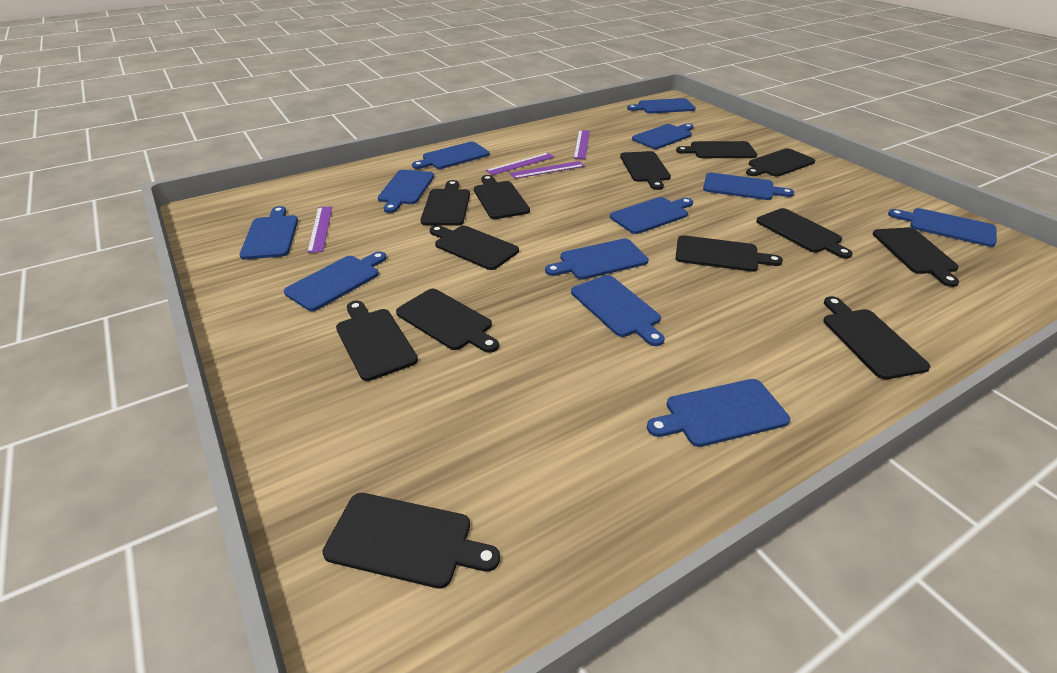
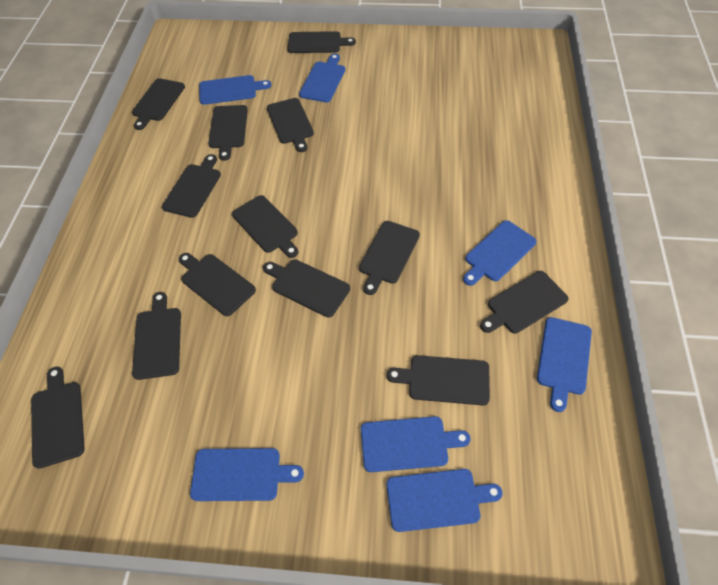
blue cutting board: [239,206,298,259] [284,251,387,311] [378,170,434,213] [412,142,490,169] [545,239,649,280] [571,275,665,346] [610,197,693,234] [627,98,696,114] [632,123,694,149] [647,379,790,447] [703,173,794,200] [888,208,997,247] = 12 -> [190,448,304,501] [199,75,271,105] [299,54,345,102] [361,416,470,472] [386,469,503,532] [463,220,536,286] [537,317,592,412] = 7
purple ruler: [307,206,332,253] [486,153,554,175] [510,161,585,179] [574,130,590,159] = 4 -> none = 0

